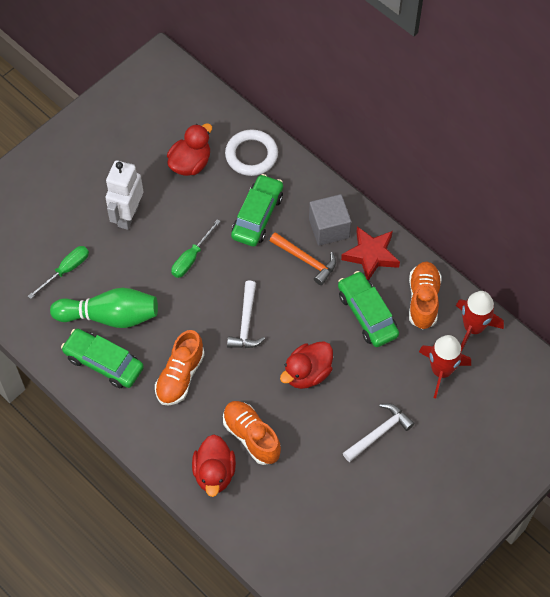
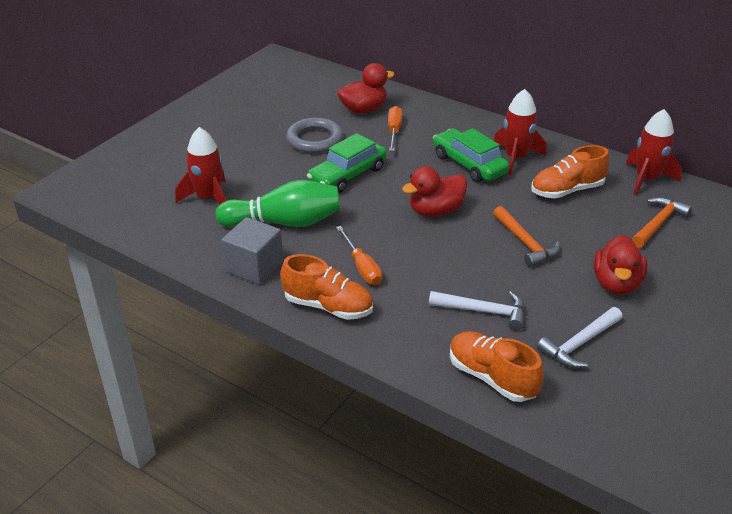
green car: [61,329,144,388] [231,174,283,247] [338,271,399,347] = 3 -> [307,133,387,193] [433,128,509,182] = 2
green screwdriver: [28,246,89,299] [171,219,221,278] = 2 -> none = 0
grey ring: none = 0 -> [286,118,344,153] = 1
orange hammer: [270,232,336,285] = 1 -> [493,206,560,267] [632,197,692,248] = 2
orange screwdriver: none = 0 -> [336,226,382,285] [388,106,402,151] = 2
red rocket: [419,335,471,399] [456,291,504,352] = 2 -> [175,127,226,205] [493,89,546,175] [626,109,682,195] = 3
red star: [341,226,400,280] = 1 -> none = 0
white ring: [225,130,278,176] = 1 -> none = 0
white robot: [105,160,143,230] = 1 -> none = 0

